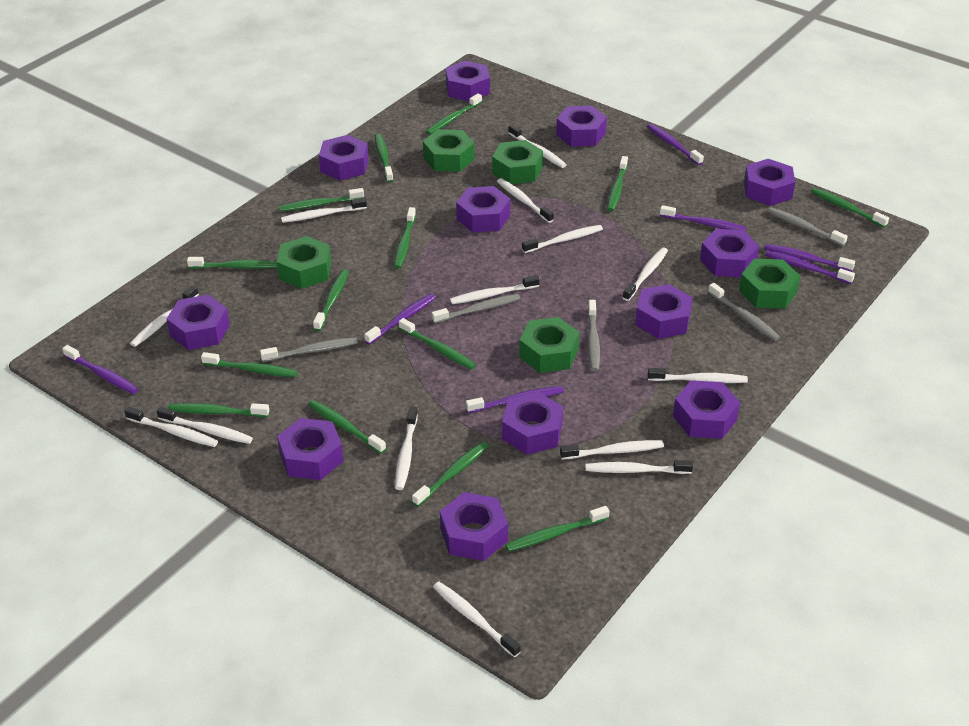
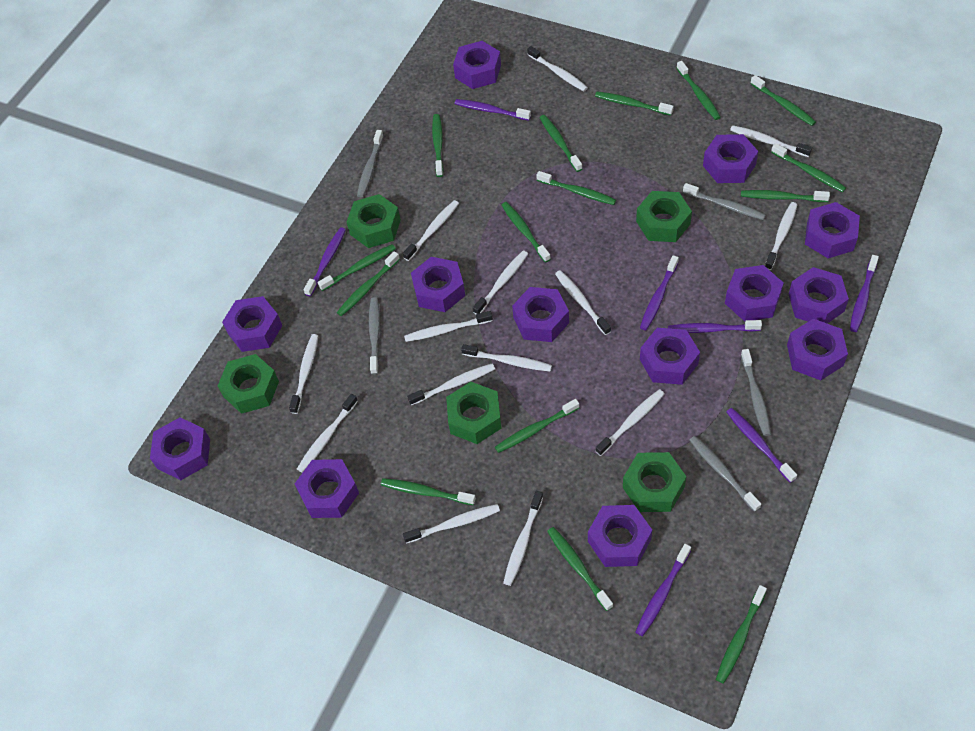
green toothbrush: [168,403,269,417] [187,257,277,269] [201,352,298,377] [279,188,364,212] [308,400,386,454] [313,269,349,331] [375,134,393,183] [394,207,416,269] [399,318,476,370] [412,441,489,507] [426,93,482,134] [505,506,609,552] [607,156,628,211] [811,188,889,228] = 14 -> [318,244,396,291] [337,251,400,316] [381,478,476,505] [432,114,444,177] [495,399,579,453] [502,202,551,263] [536,171,616,205] [540,115,582,172] [547,527,613,611] [595,91,674,116] [677,61,721,120] [716,585,767,684] [741,190,830,202] [750,75,816,126] [771,143,846,192] = 15
purple nut: [167,295,230,350] [277,418,344,480] [319,135,369,181] [440,492,508,561] [446,61,490,101] [456,186,510,233] [502,392,563,455] [556,106,607,147] [635,284,693,339] [673,380,740,439] [700,229,759,278] [744,159,795,206] = 12 -> [150,417,210,480] [222,296,282,352] [295,459,359,518] [411,257,465,312] [453,41,501,89] [512,287,569,342] [588,505,652,567] [640,328,700,385] [703,134,758,183] [725,265,784,322] [787,319,848,380] [789,267,849,323] [805,202,860,258] = 13

